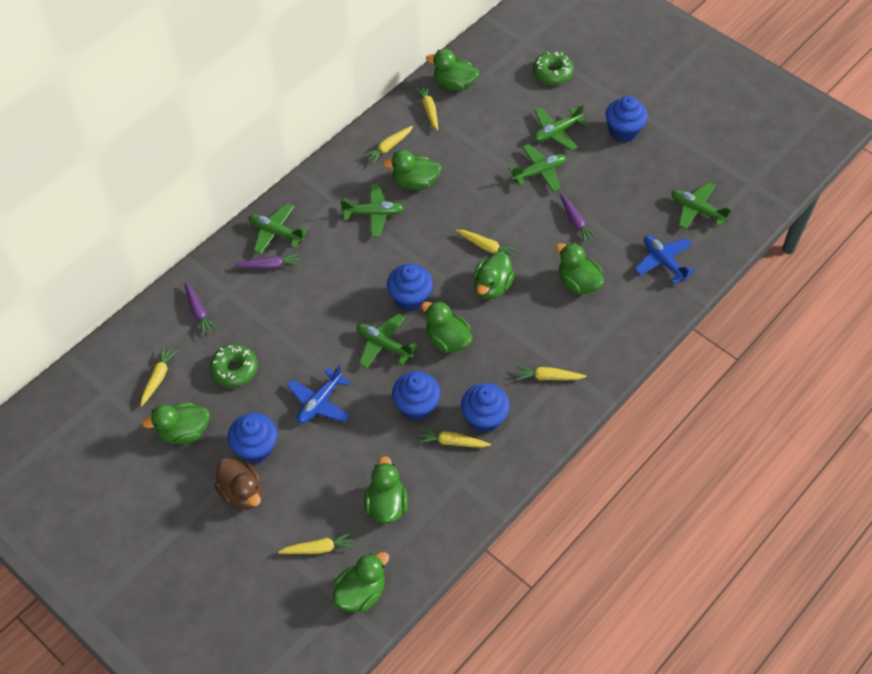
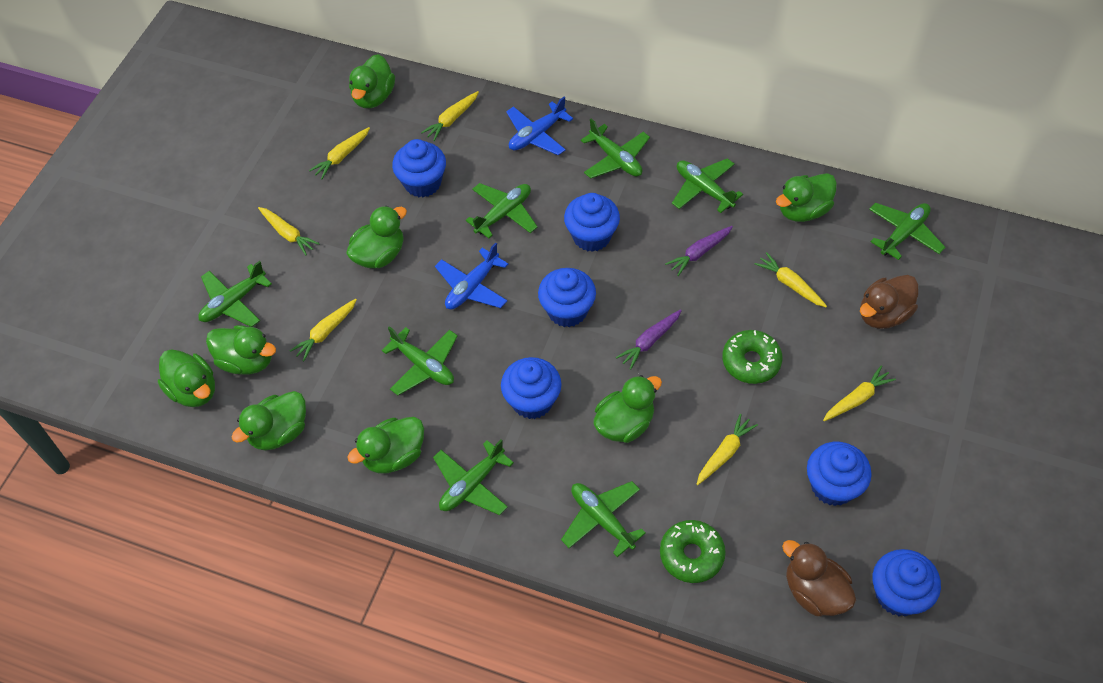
blue cupcake: [228,413,277,463] [387,264,433,311] [392,371,441,421] [461,383,510,433] [605,96,648,142] = 5 -> [392,139,446,198] [501,357,562,419] [538,268,596,327] [564,193,620,252] [807,442,872,506] [873,549,941,616] = 6
brown duck: [214,458,262,510] = 1 -> [782,540,856,616] [860,275,919,329] = 2
green plane: [249,203,308,254] [340,184,404,237] [356,314,418,368] [508,144,566,192] [533,105,588,151] [671,182,731,229] = 6 -> [198,261,272,327] [382,326,458,395] [433,439,514,515] [466,183,538,238] [561,481,646,557] [581,118,650,179] [672,158,743,213] [869,203,945,260] = 8
purple carrot: [184,282,218,336] [233,253,301,270] [560,194,598,244] = 3 -> [616,309,682,370] [665,226,733,276] = 2

